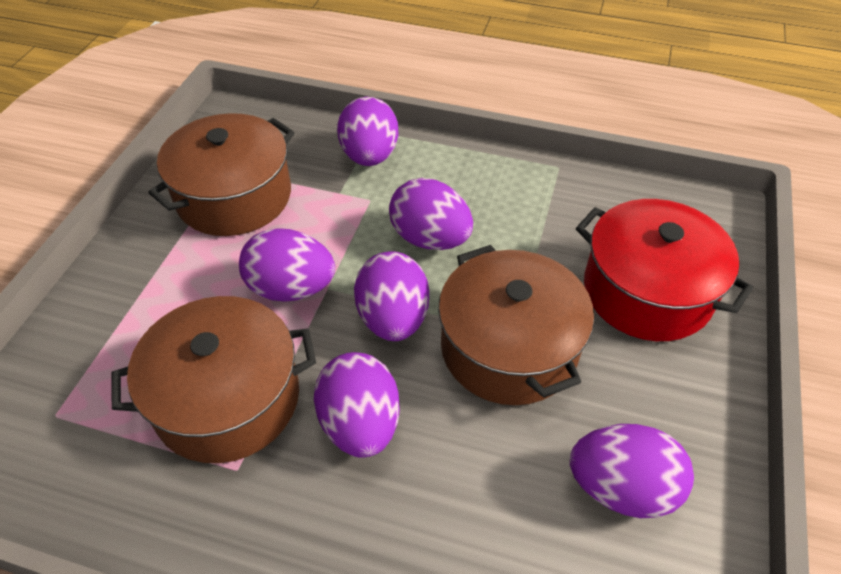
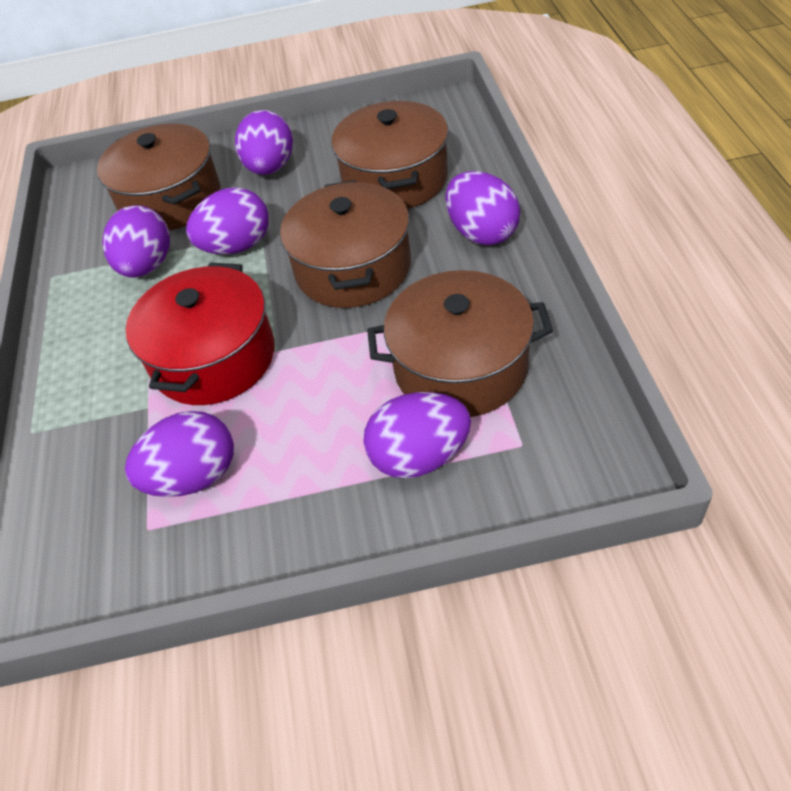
brown pot: [112,296,316,463] [148,113,295,236] [438,245,594,405] = 3 -> [97,123,220,230] [280,180,411,308] [332,100,449,209] [367,270,553,417] = 4

